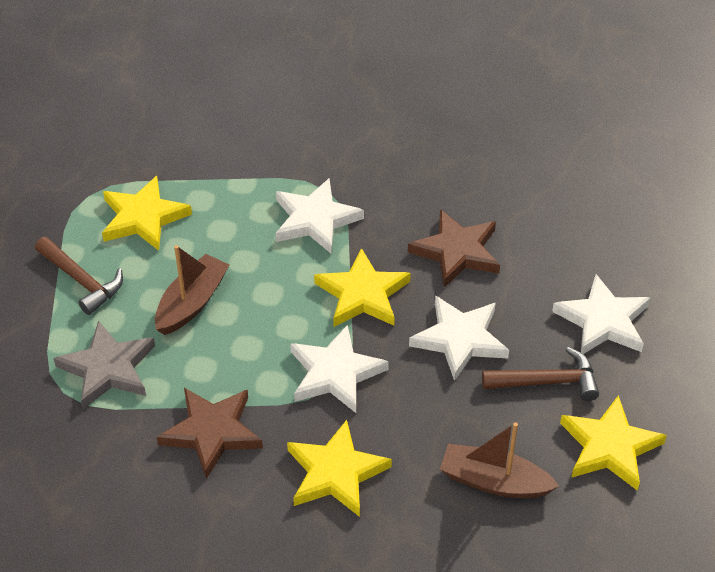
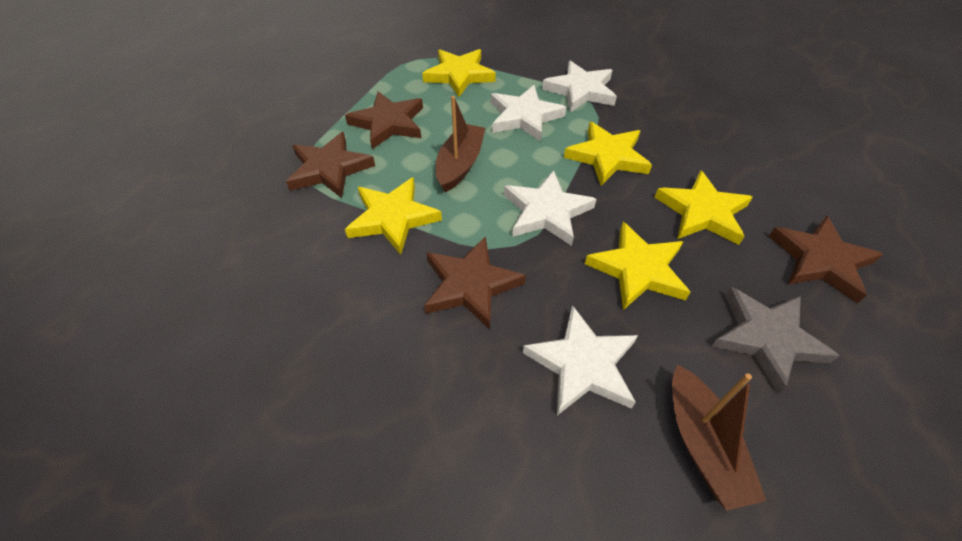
brown hammer: [35,237,123,315] [482,347,599,401] = 2 -> none = 0
brown star: [157,388,263,479] [408,209,500,288] = 2 -> [286,132,375,198] [345,91,423,149] [424,236,526,330] [769,216,883,303] = 4
yellow star: [102,176,192,251] [287,420,392,517] [314,248,411,327] [560,395,667,491] = 4 -> [345,177,442,255] [422,49,496,97] [564,122,652,186] [585,222,690,310] [654,170,753,245] = 5

